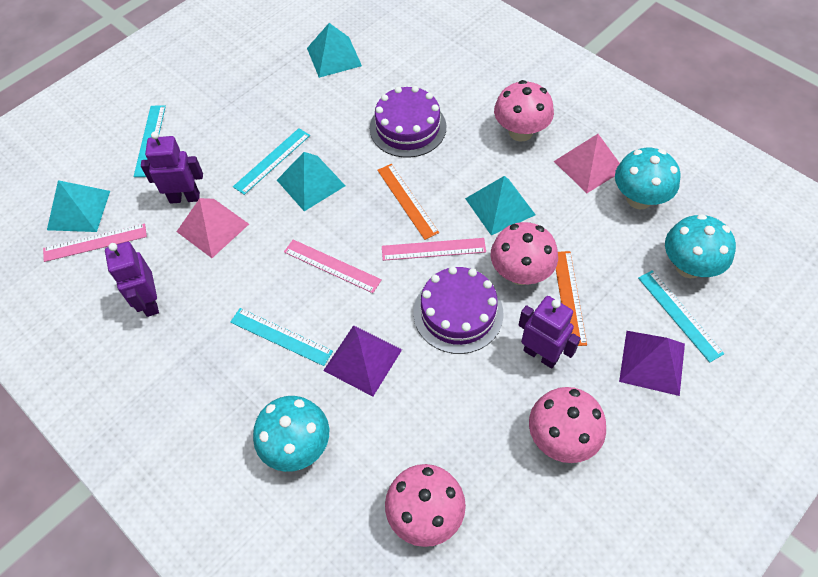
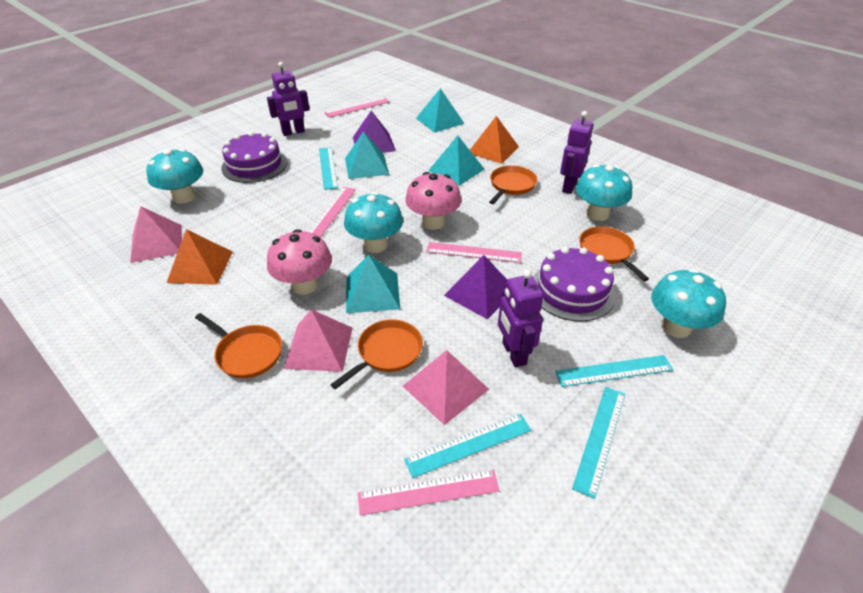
orange pan: none = 0 -> [195,313,282,378] [330,319,423,389] [489,165,537,204] [579,226,649,281] = 4
orange pyramid: none = 0 -> [167,229,233,285] [470,116,519,164] = 2
orange ruler: [377,164,439,240] [556,251,587,346] = 2 -> none = 0
pink mushroom: [385,464,466,547] [491,222,558,285] [494,80,554,142] [529,387,606,463] = 4 -> [267,229,332,295] [405,172,461,230] = 2
pink pyramid: [176,198,249,258] [554,134,620,193] = 2 -> [130,206,182,263] [284,310,352,372] [403,350,489,425] = 3
pink ruler: [43,223,147,262] [284,239,382,293] [382,238,486,261] = 3 -> [309,187,356,238] [325,97,390,117] [358,470,500,515] [426,242,522,263] = 4
turquoise mushroom: [253,396,329,472] [615,148,680,210] [665,214,736,278] = 3 -> [146,149,203,204] [344,192,403,253] [576,164,632,221] [651,269,726,338] = 4

